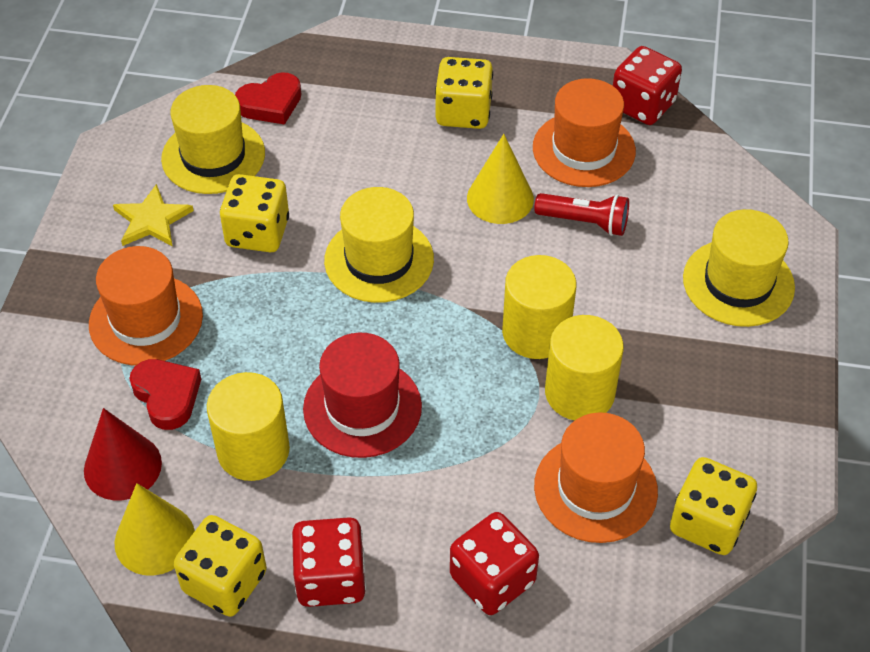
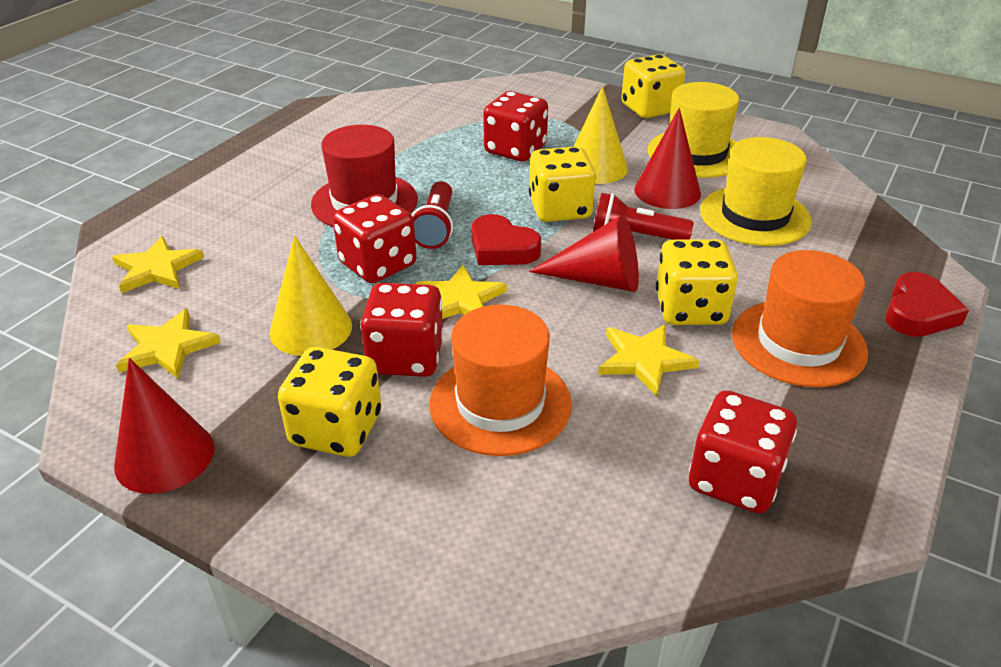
orange hat: [89,246,203,366] [533,78,636,187] [534,412,658,543] = 3 -> [429,304,572,456] [732,250,868,387] = 2
red cone: [84,408,162,500] = 1 -> [114,358,215,494] [529,215,639,292] [634,108,701,209] = 3
red dice: [291,517,366,607] [450,512,539,615] [613,46,682,125] = 3 -> [333,194,417,283] [360,283,444,377] [483,91,548,161] [689,390,797,514] = 4
red flashlight: [534,193,629,236] = 1 -> [412,181,453,249] [593,193,694,240] = 2
yellow cylinder: [207,372,290,481] [502,255,576,359] [545,315,624,420] = 3 -> none = 0
yellow hat: [161,85,265,194] [324,187,434,303] [683,209,795,327] = 3 -> [648,82,739,178] [700,137,812,246] = 2
yellow star: [113,184,194,246] = 1 -> [112,236,204,293] [116,309,221,379] [416,265,507,319] [598,324,699,397] = 4

